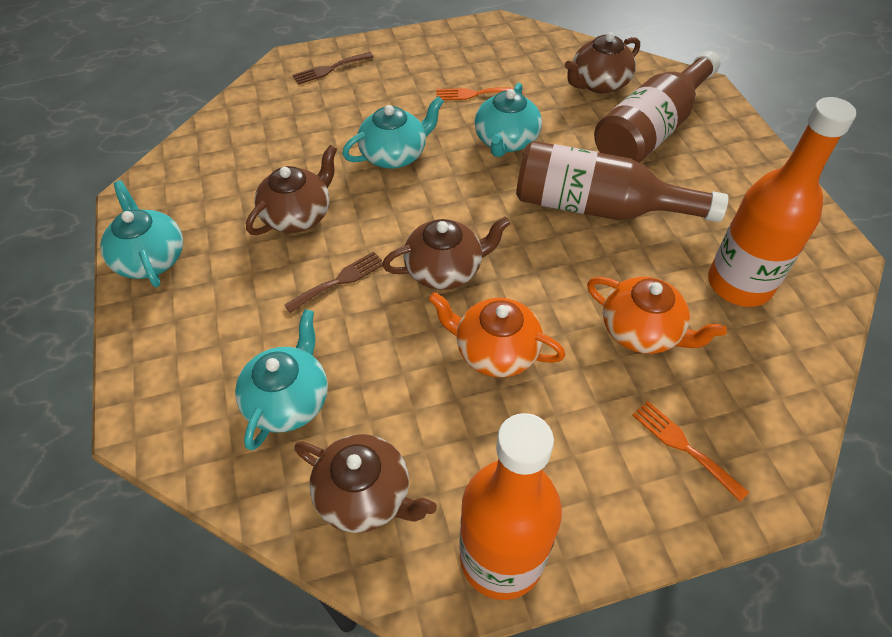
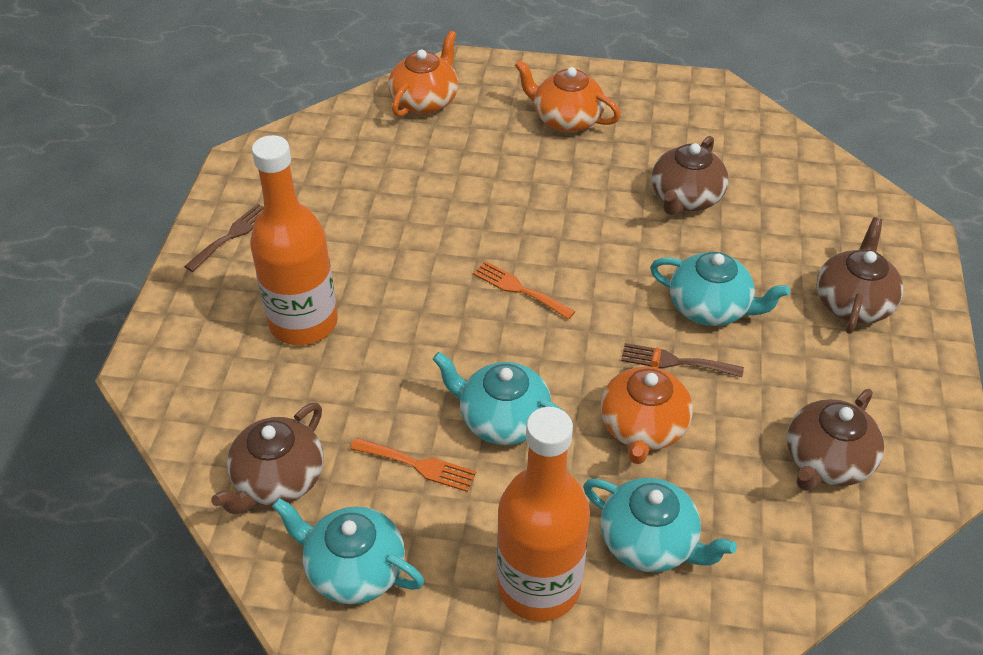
brown bottle: [516,141,728,222] [594,51,721,163] = 2 -> none = 0
orange teapot: [429,292,565,377] [587,277,727,354] = 2 -> [388,31,458,117] [515,60,621,133] [600,348,693,464] = 3

